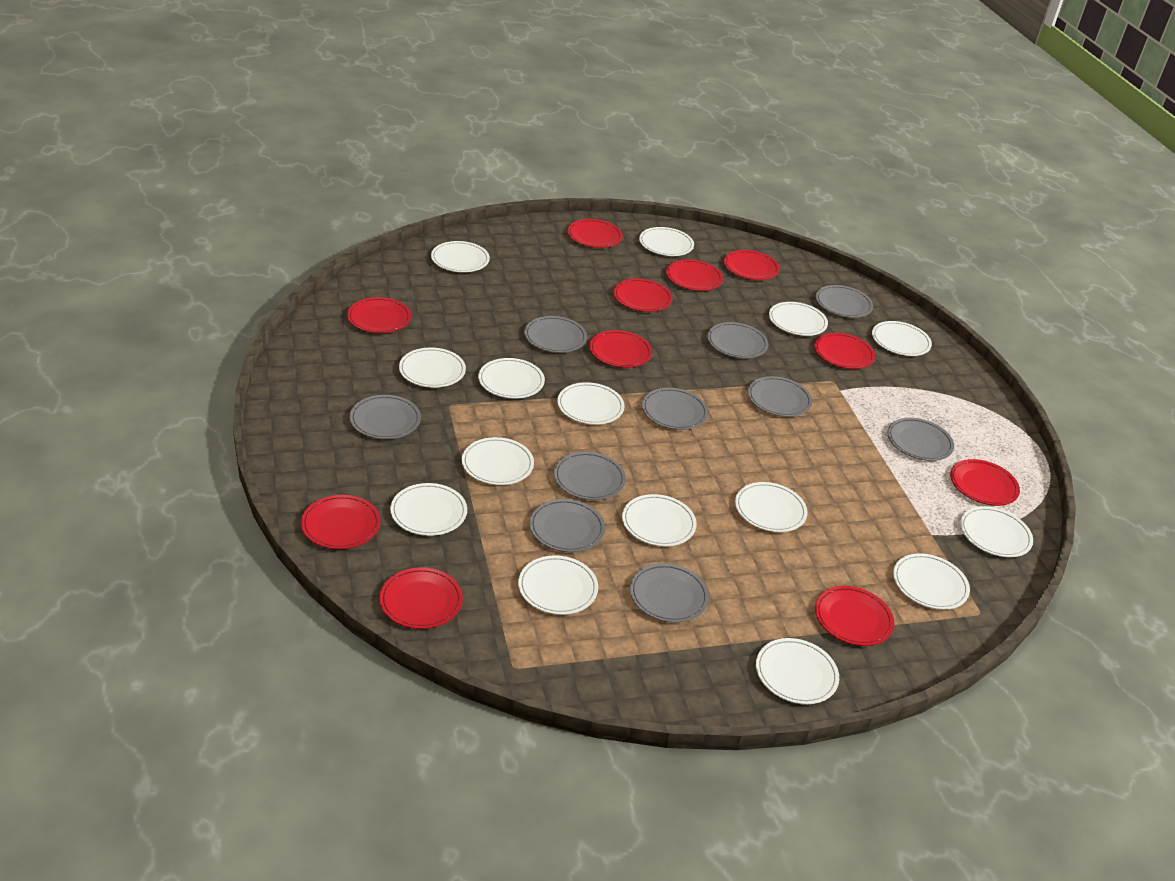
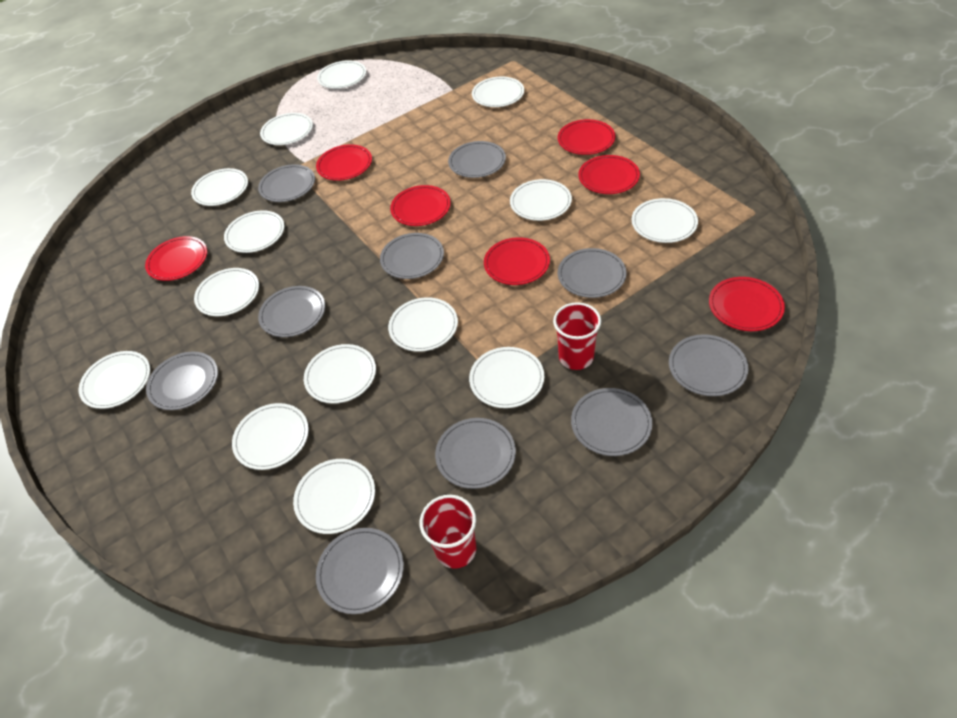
red cup: none = 0 -> [420,495,476,569] [553,302,601,370] = 2
red plate: [301,495,381,549] [347,297,411,333] [379,567,463,629] [568,219,623,248] [589,330,652,368] [613,279,672,312] [666,259,723,291] [724,250,780,280] [814,333,875,369] [815,586,894,646] [950,459,1020,506] = 11 -> [145,236,207,281] [316,144,372,181] [390,185,451,226] [484,237,550,285] [558,119,615,155] [578,155,640,194] [709,277,785,331] = 7
white plate: [390,483,467,536] [399,348,466,388] [431,241,490,272] [462,437,534,485] [478,358,545,399] [518,555,598,615] [557,382,624,425] [622,494,697,546] [639,227,694,256] [735,482,808,532] [756,638,839,704] [769,302,828,336] [872,321,932,356] [893,553,970,610] [960,506,1033,557] = 15 -> [79,351,150,409] [191,168,248,206] [194,268,259,316] [224,210,284,253] [232,403,309,470] [260,113,313,145] [293,459,375,534] [304,344,376,404] [317,60,366,89] [388,297,458,352] [469,347,544,408] [472,77,524,107] [510,179,572,221] [632,198,698,243] = 14

